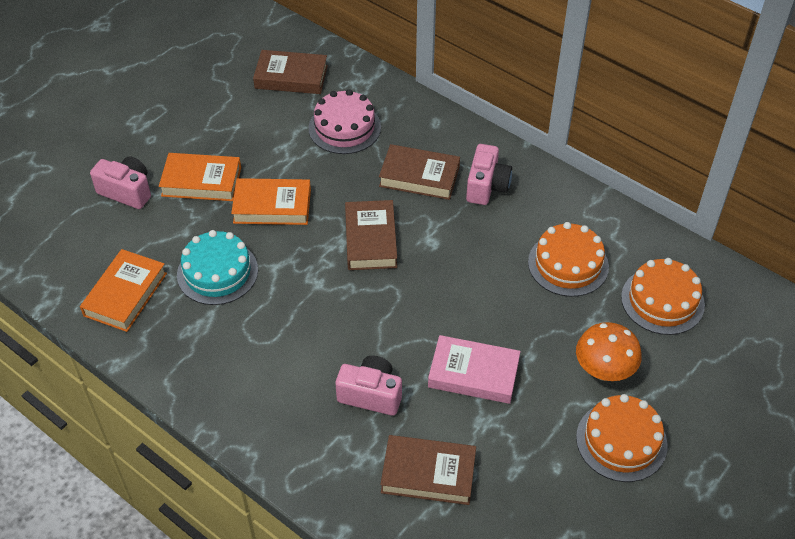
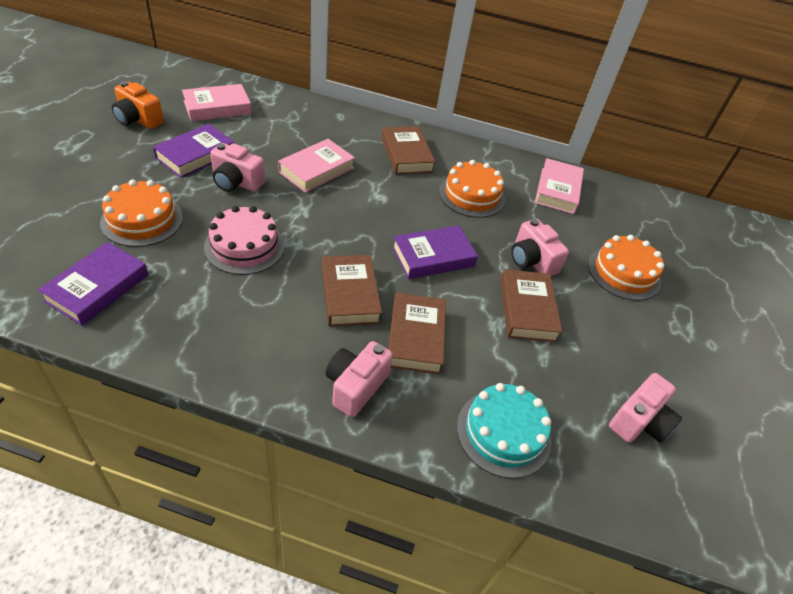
orange book: [80,249,167,332] [159,153,241,201] [231,178,311,225] = 3 -> none = 0
orange camera: none = 0 -> [112,81,164,129] = 1
orange mushroom: [576,322,642,381] = 1 -> none = 0
pink book: [428,335,521,404] = 1 -> [182,84,252,121] [278,139,355,193] [535,158,584,214] = 3
pink camera: [90,157,151,209] [335,356,402,416] [466,144,512,205] = 3 -> [210,143,265,192] [326,341,393,418] [511,219,569,276] [609,373,682,443] = 4
purple book: none = 0 -> [38,242,148,326] [153,124,234,178] [392,226,478,279] = 3

